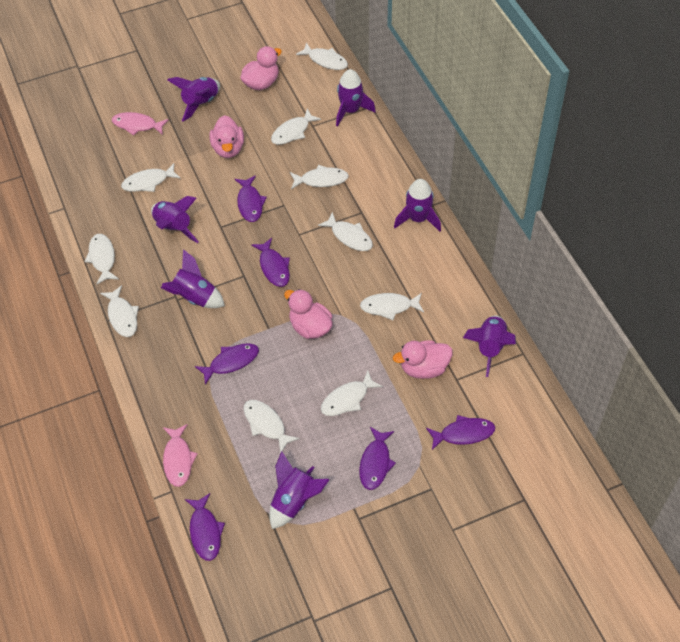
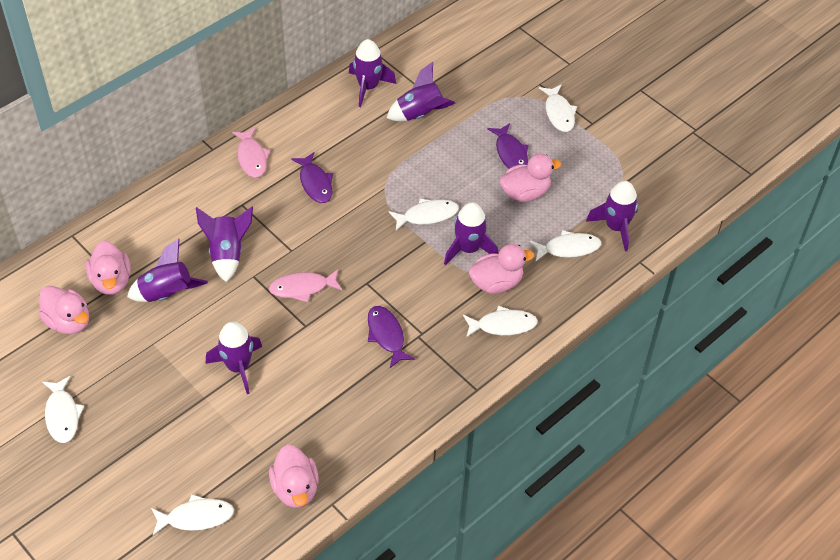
pink duck: [210,115,244,158] [240,46,282,90] [284,289,333,339] [393,340,453,379] = 4 -> [38,286,89,334] [86,240,131,295] [269,445,319,508] [469,244,534,294] [500,153,561,202] = 5
purple fish: [185,493,225,561] [195,343,259,385] [235,176,267,222] [251,238,290,287] [359,427,396,490] [426,415,495,450] = 6 -> [291,152,333,203] [368,306,415,368] [487,123,529,169] = 3
white fish: [84,234,119,284] [100,285,139,337] [121,163,181,192] [243,400,299,454] [271,109,321,145] [290,165,349,189] [296,42,348,70] [318,212,373,251] [321,371,383,416] [360,293,424,320] = 10 -> [42,376,84,443] [151,494,234,535] [389,198,459,231] [463,305,538,338] [530,230,601,261] [539,85,577,132] = 6

